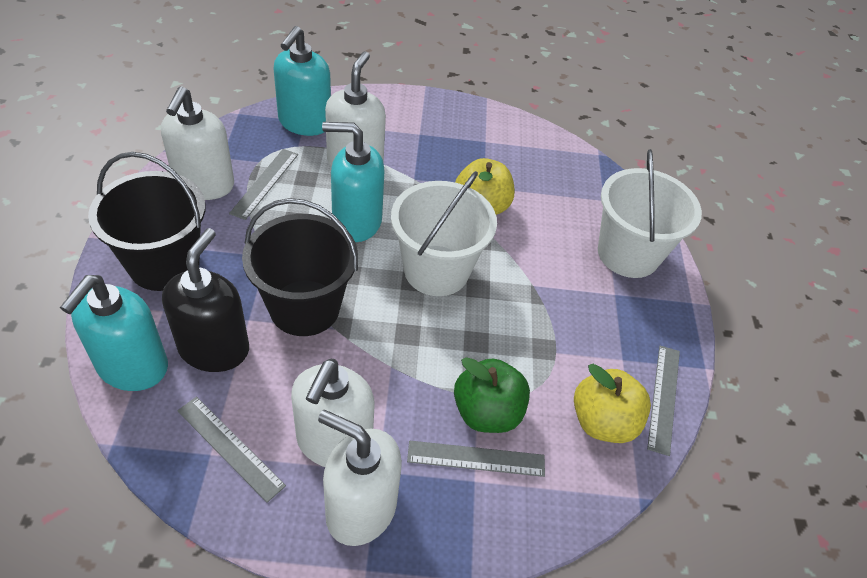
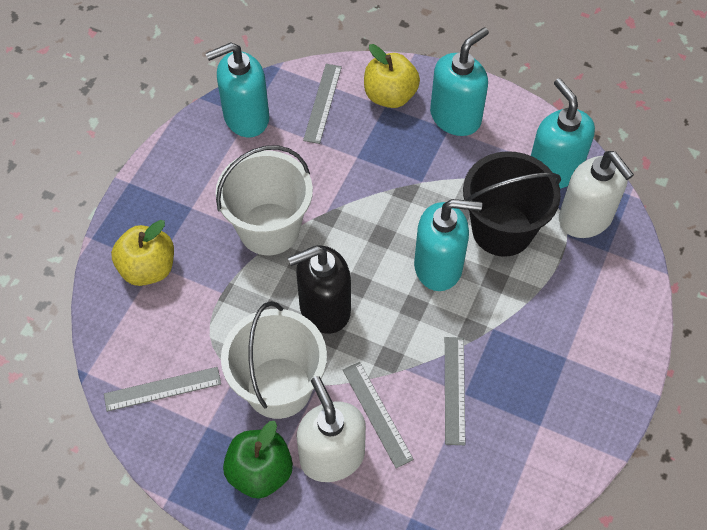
black bucket: [88,152,206,291] [242,198,358,336] = 2 -> [463,151,561,257] = 1
turquoise soap dispenser: [60,275,168,391] [273,26,331,136] [322,122,385,242] = 3 -> [205,42,269,137] [414,199,482,291] [430,27,489,136] [531,78,595,189] = 4
white soap dispenser: [161,86,234,200] [291,359,374,467] [318,410,402,546] [325,51,386,167] = 4 -> [297,376,366,482] [559,151,634,238] = 2

